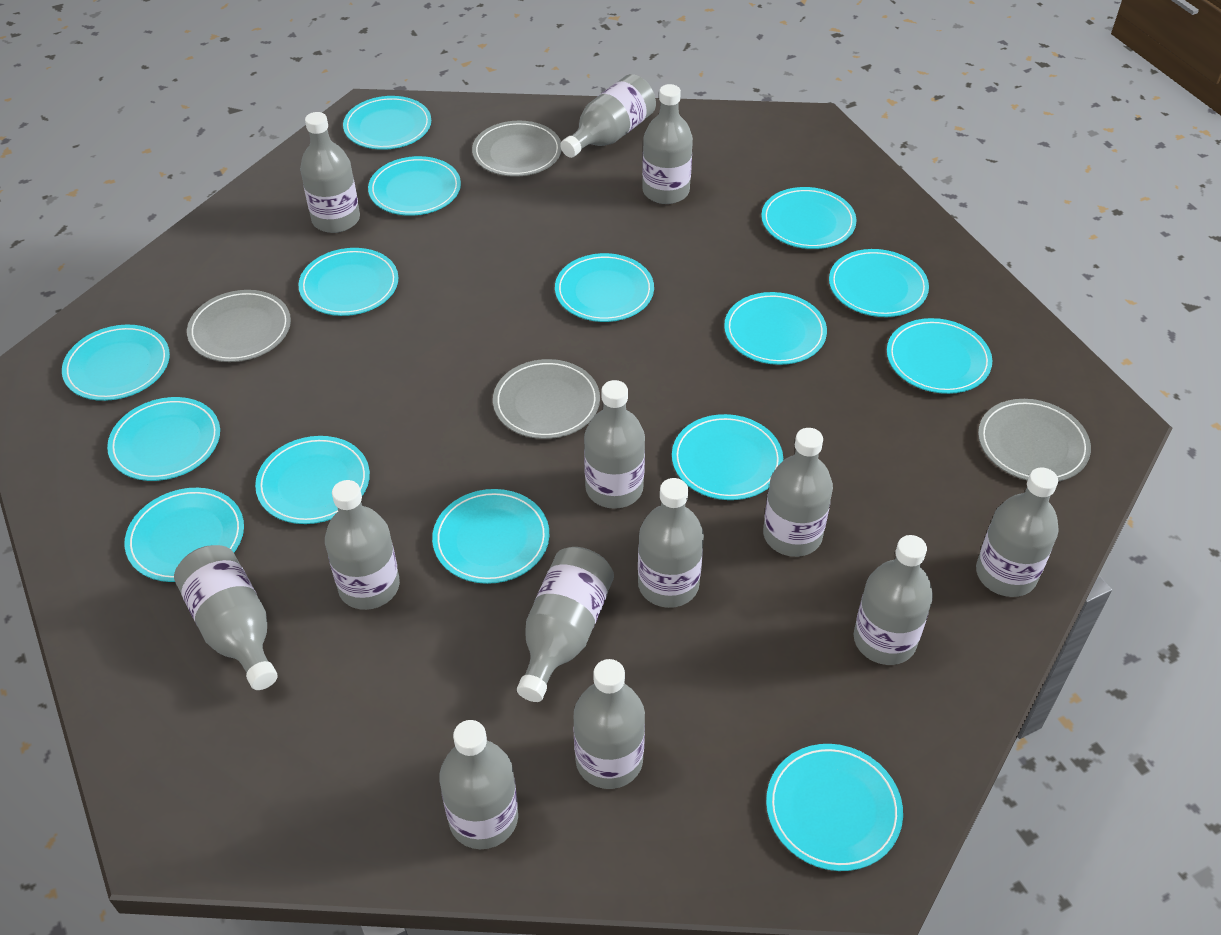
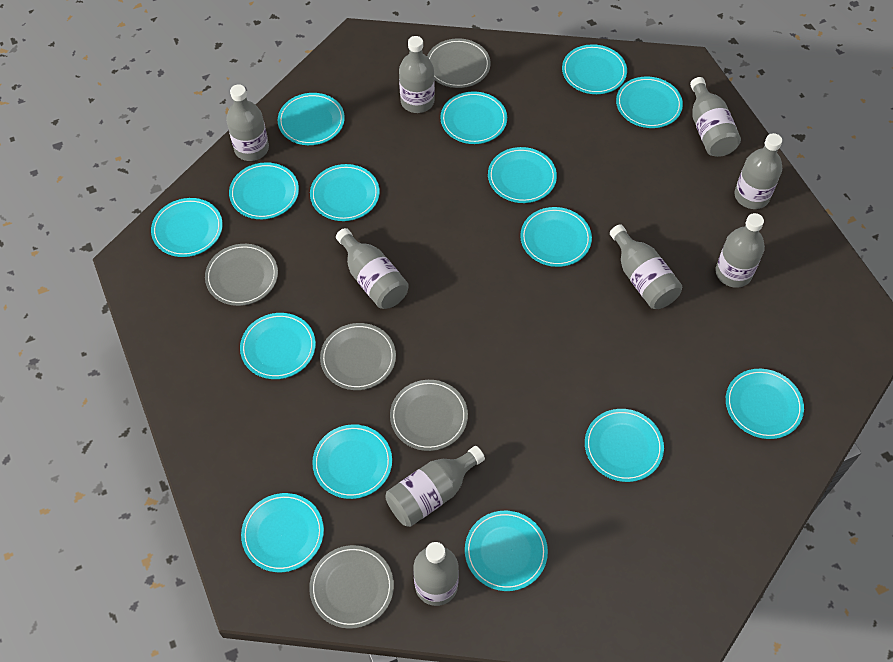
grey bottle: [174,545,278,690] [300,112,360,233] [325,480,400,610] [439,720,518,849] [517,547,614,702] [560,74,656,158] [574,659,645,789] [584,380,645,509] [638,478,704,608] [642,84,693,204] [763,428,833,557] [854,535,933,665] [976,467,1059,597] = 13 -> [226,84,269,161] [336,228,409,309] [385,446,485,527] [399,36,435,113] [413,542,459,606] [610,224,682,309] [690,77,741,157] [715,213,765,288] [734,133,782,209] = 9
grey plate: [187,290,291,362] [472,121,562,177] [493,359,600,439] [978,399,1091,482] = 4 -> [205,244,278,306] [309,545,394,629] [320,323,396,390] [390,380,468,451] [427,38,491,88] = 5

